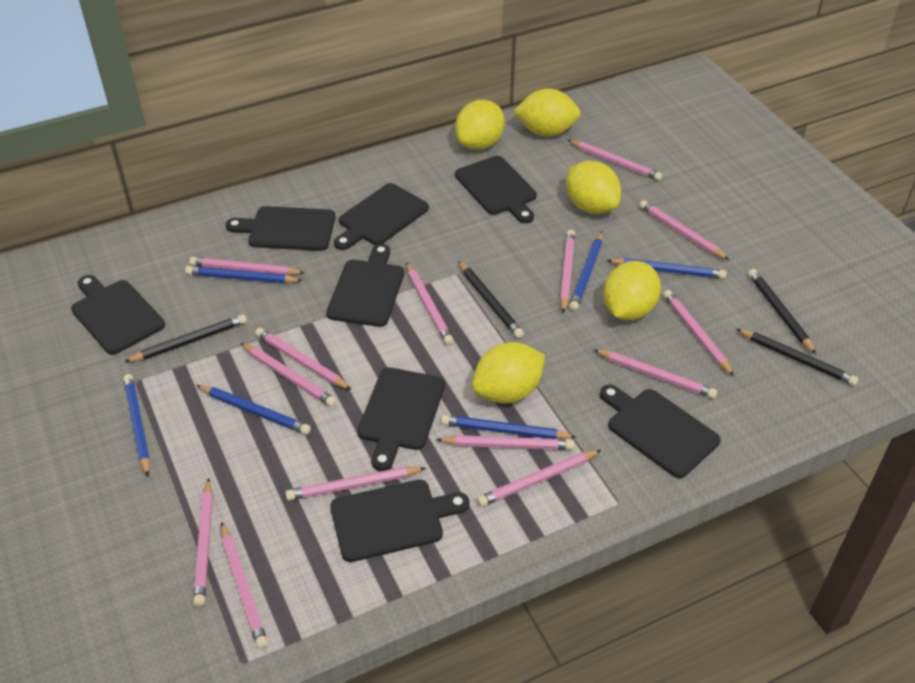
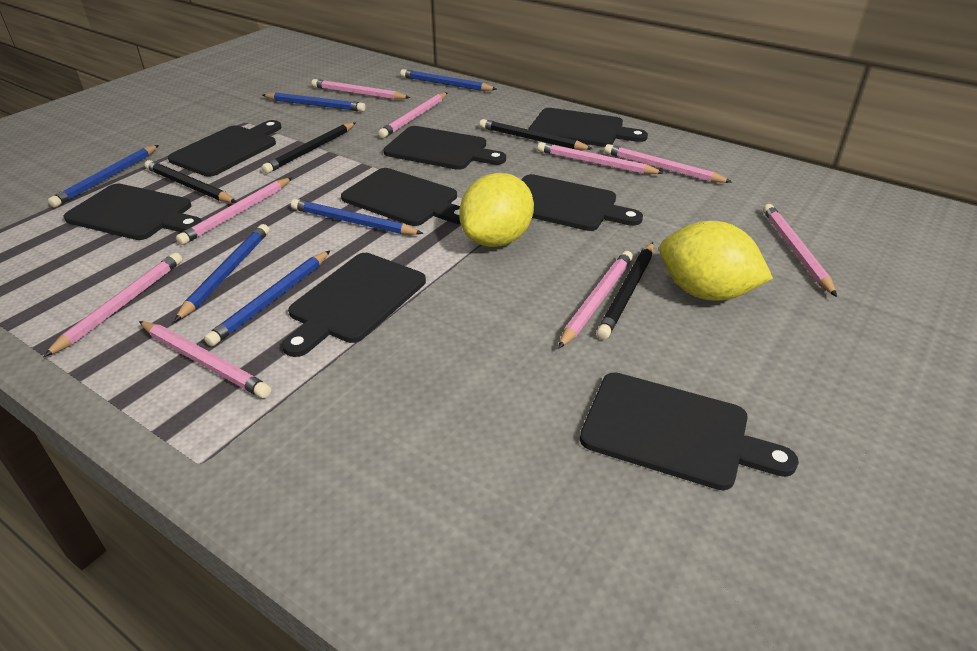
pink pencil: [189,257,305,275] [193,478,213,606] [221,522,268,649] [241,343,337,407] [255,328,352,390] [285,467,426,501] [406,262,454,345] [436,435,574,450] [477,450,601,507] [560,230,575,313] [568,140,662,181] [593,349,717,399] [639,200,729,260] [663,290,734,376] = 14 -> [43,253,182,357] [139,321,271,398] [176,177,292,245] [312,79,410,100] [378,93,447,138] [538,142,664,174] [558,251,633,349] [604,144,732,183] [763,204,837,297] = 9
yellow lemon: [455,100,505,150] [472,342,545,403] [513,89,581,136] [566,161,621,214] [603,261,661,320] = 5 -> [459,173,534,247] [659,221,773,301] = 2

